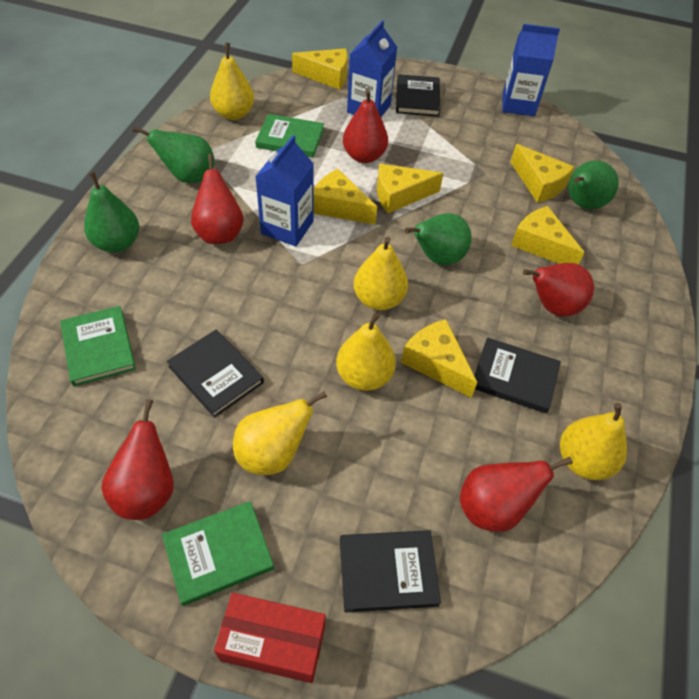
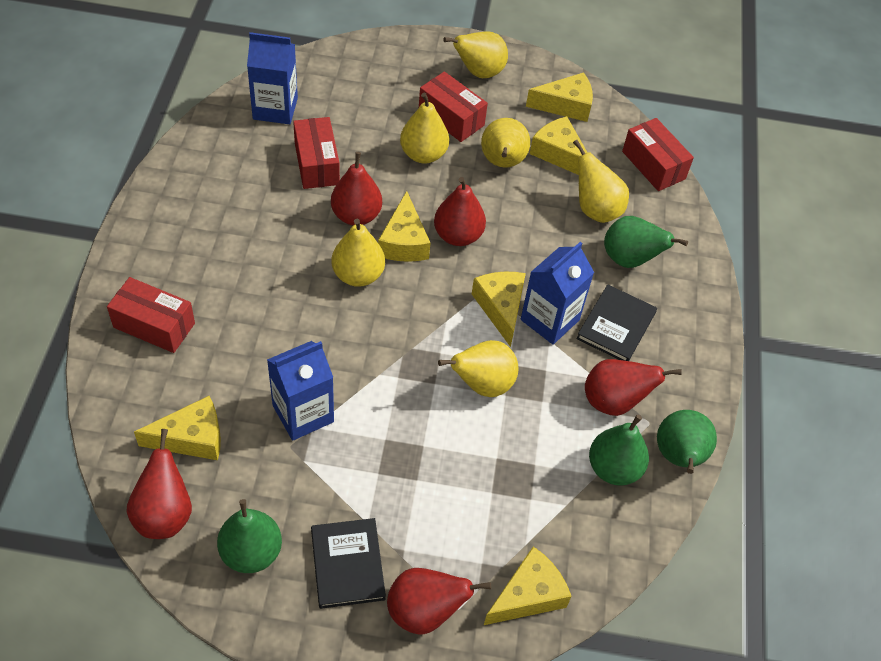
black book: [167,330,264,418] [340,530,441,612] [396,74,440,117] [474,337,561,413] = 4 -> [311,518,386,609] [577,285,657,361] = 2
green book: [60,306,136,386] [162,501,274,606] [255,114,324,158] = 3 -> none = 0
red box: [214,593,326,683] = 1 -> [107,277,195,353] [293,117,340,189] [419,71,488,142] [622,118,694,191] = 4
yellow pear: [210,43,254,120] [233,391,327,475] [336,312,396,391] [354,237,408,310] [560,403,627,480] = 5 -> [332,219,385,287] [400,93,449,164] [438,340,519,397] [443,31,508,78] [481,118,530,168] [573,140,629,223] = 6

